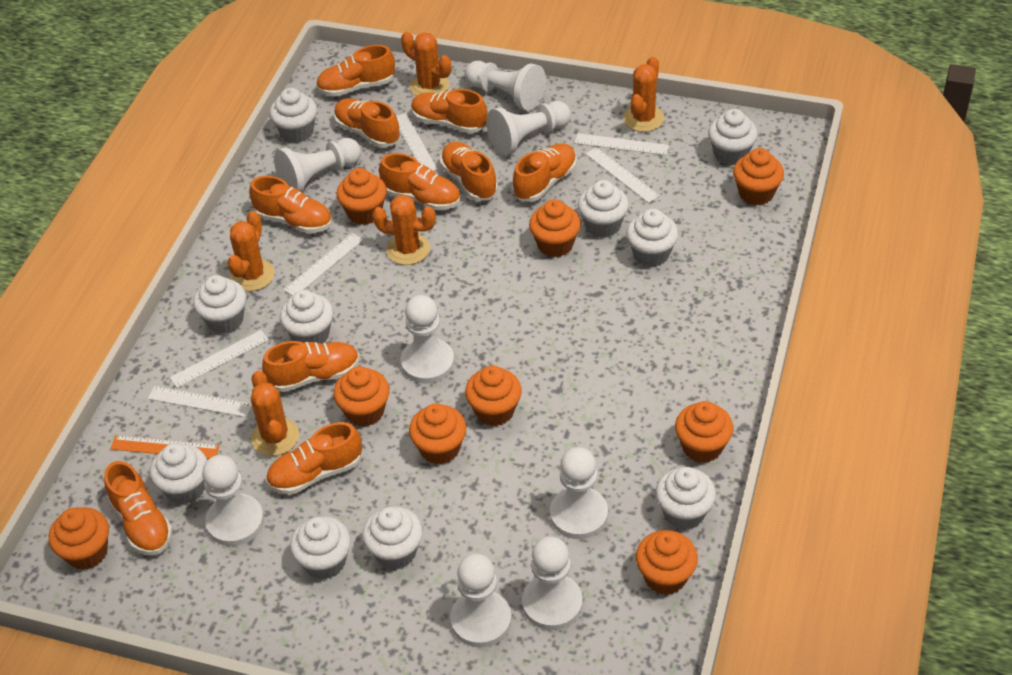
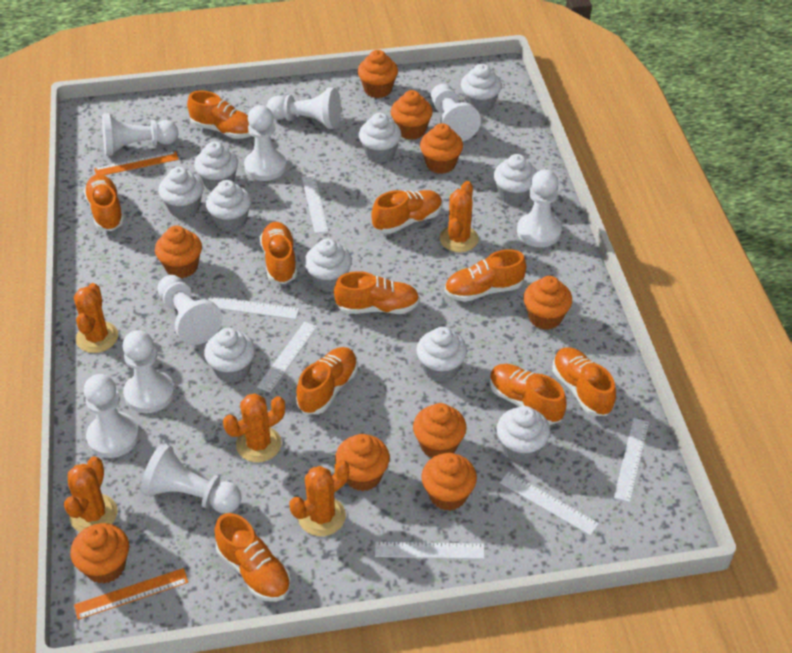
orange ruler: [110,435,220,459] = 1 -> [74,568,188,620] [94,151,179,175] = 2
white pawn: [202,455,264,546] [274,138,361,192] [401,295,454,384] [450,554,512,648] [465,61,546,111] [487,101,571,156] [522,537,583,630] [550,447,608,539] = 8 -> [84,374,139,458] [102,113,178,156] [123,330,175,413] [141,443,242,514] [158,275,223,345] [244,105,287,181] [266,88,341,129] [431,84,481,142] [517,169,562,247] = 9

